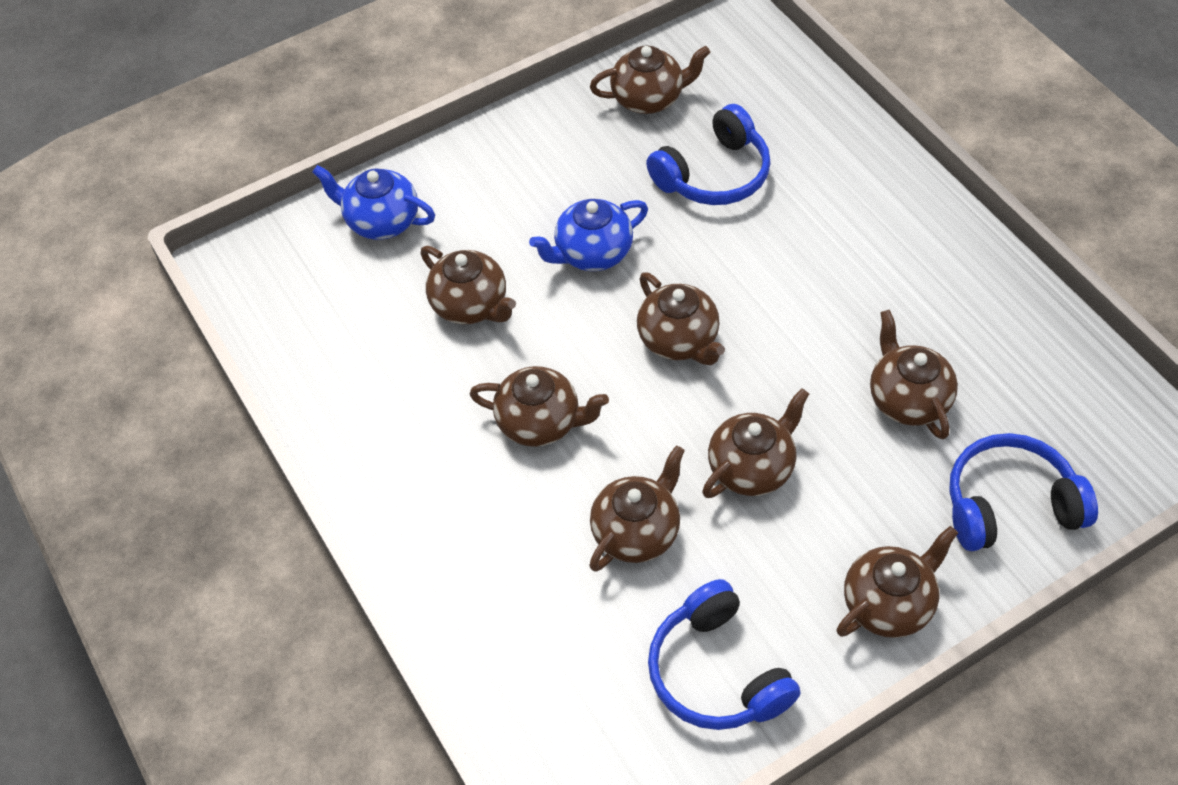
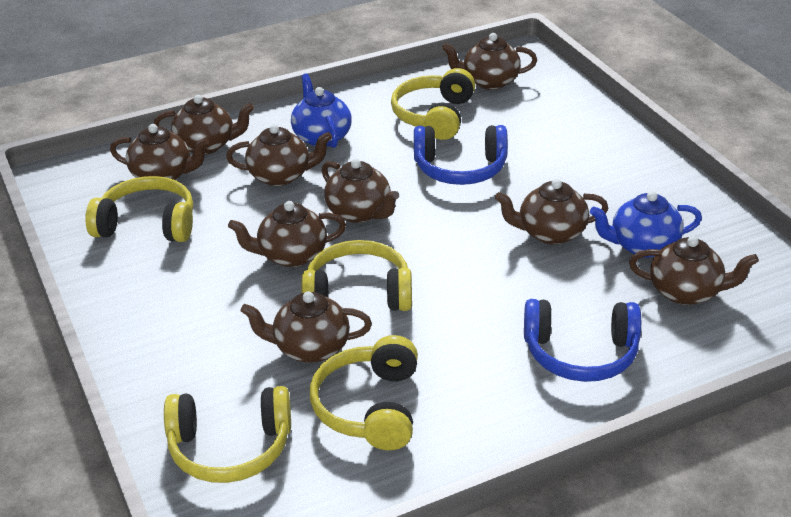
blue headphones: [646,104,771,205] [648,579,801,730] [949,433,1098,551] = 3 -> [414,125,508,185] [524,299,641,382] = 2
brown teapot: [420,246,516,324] [470,366,609,447] [589,446,685,572] [590,46,710,114] [637,272,725,365] [702,388,809,498] [836,526,958,638] [870,310,958,439] = 8 -> [110,124,209,180] [154,95,254,155] [226,124,332,186] [228,201,346,267] [241,291,372,363] [321,159,399,223] [442,33,537,90] [495,179,608,245] [629,236,759,305] = 9
yellow headphones: none = 0 -> [85,176,193,242] [164,386,291,483] [301,240,412,311] [310,335,418,450] [391,68,475,140] = 5

